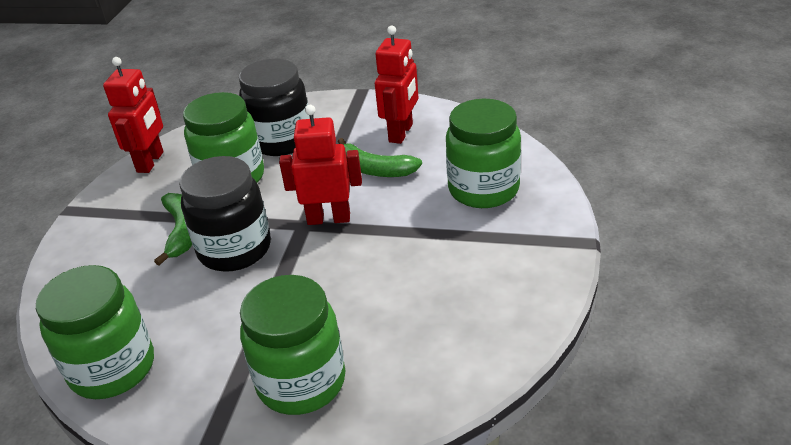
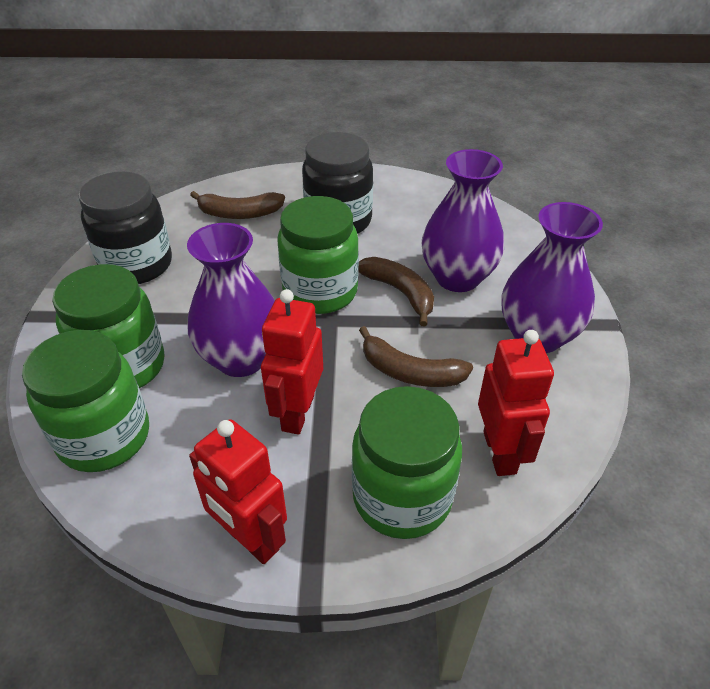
brown banana: none = 0 -> [190,191,285,219] [359,257,434,326] [359,326,473,387] = 3
green banana: [154,193,192,265] [338,138,422,177] = 2 -> none = 0
purple vase: none = 0 -> [187,223,275,377] [422,149,504,292] [502,202,603,353] = 3

